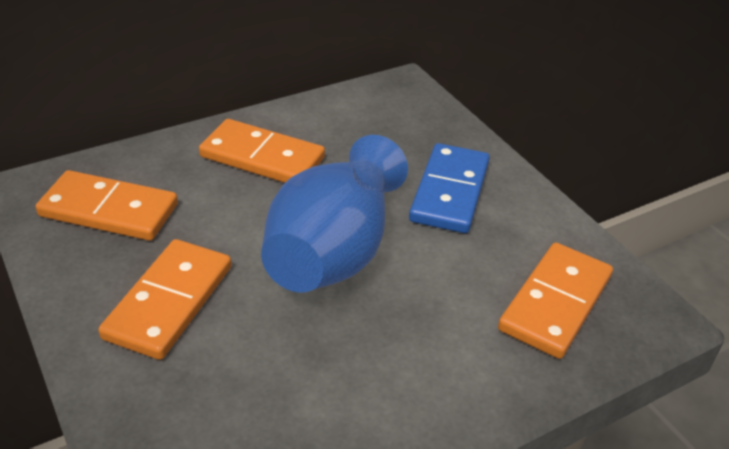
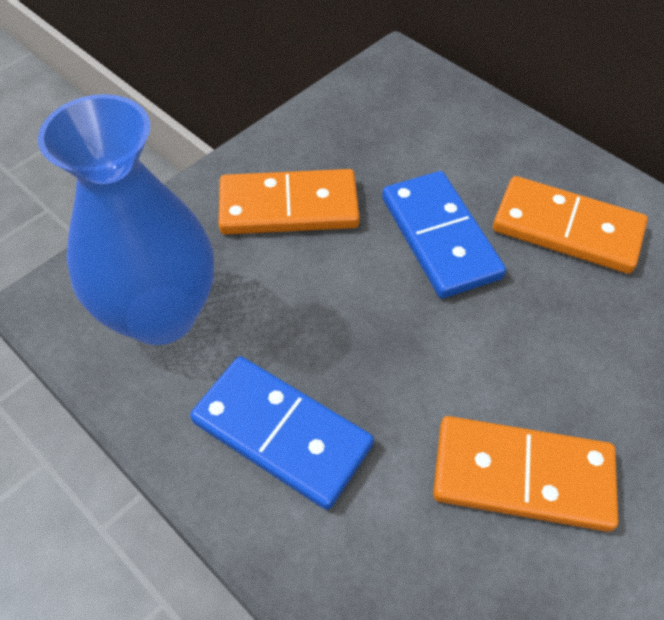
blue domino: [409,143,490,233] = 1 -> [190,356,374,510] [382,171,506,298] = 2
orange domino: [36,170,178,241] [98,239,232,360] [199,119,325,183] [498,242,613,359] = 4 -> [218,169,360,235] [433,416,618,532] [493,176,648,274] = 3

